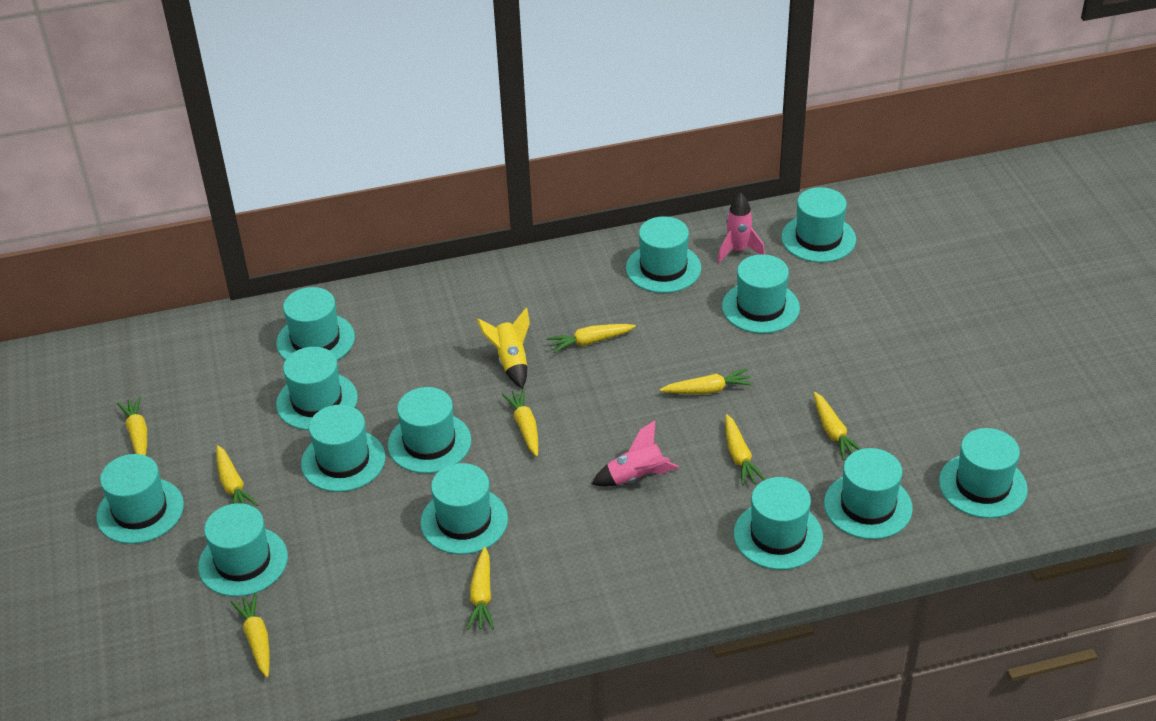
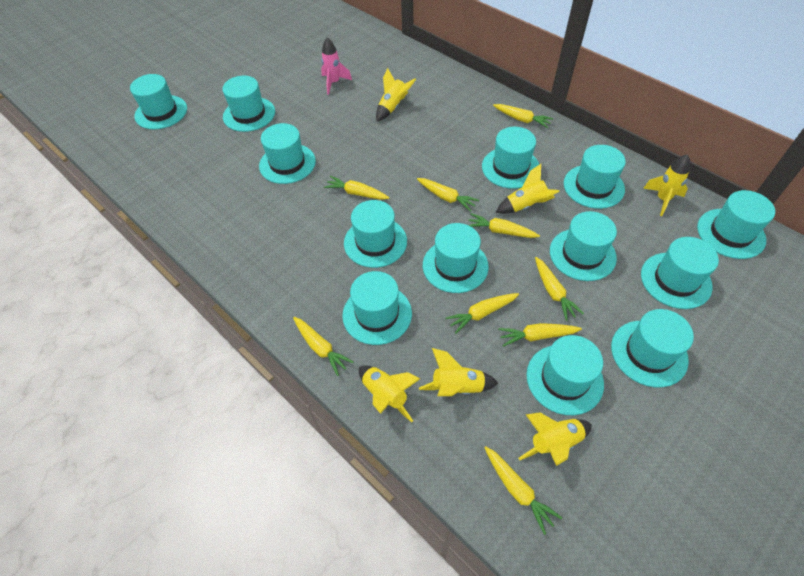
pink rocket: [592,421,679,487] [717,193,765,263] = 2 -> [321,37,352,95] = 1
yellow rocket: [477,308,530,389] = 1 -> [359,365,420,423] [376,68,416,121] [419,348,498,396] [495,164,560,214] [519,413,592,466] [643,154,690,216] = 6

